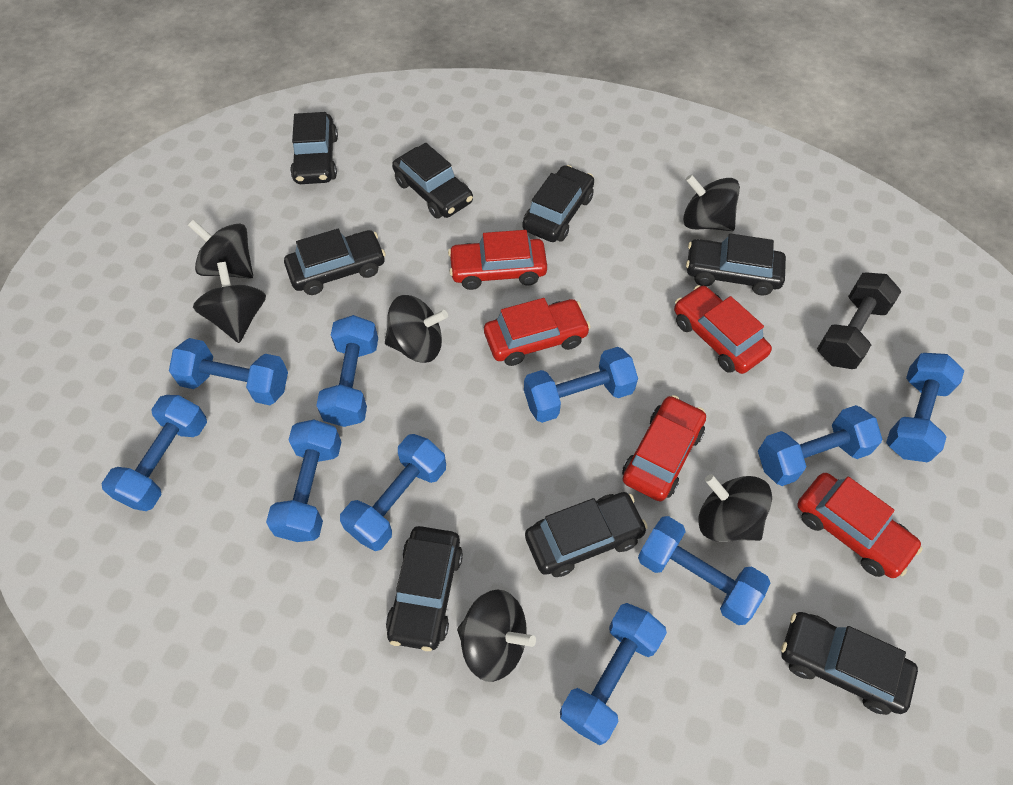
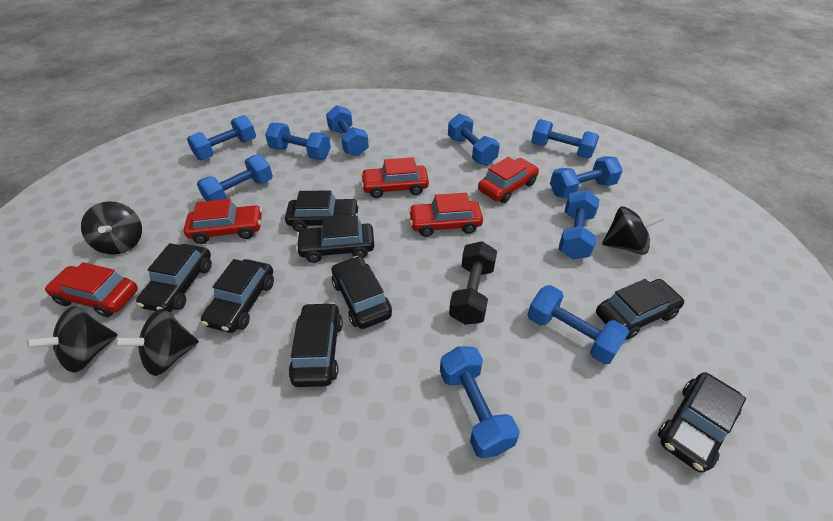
black spinning top: [188,219,253,279] [193,262,266,343] [385,295,448,363] [457,589,536,682] [683,174,740,231] [698,474,772,542] = 6 -> [26,306,117,373] [81,201,142,255] [115,309,199,376] [602,207,665,255] = 4

